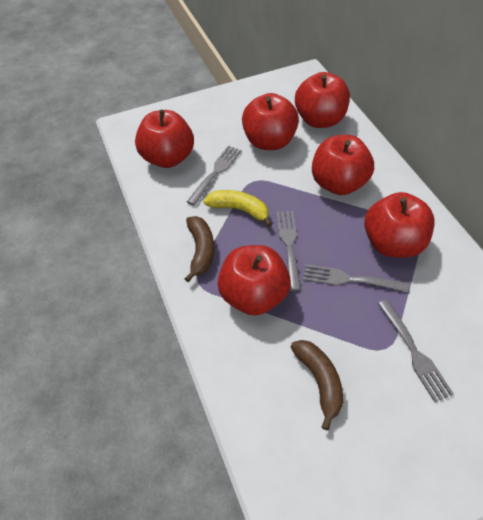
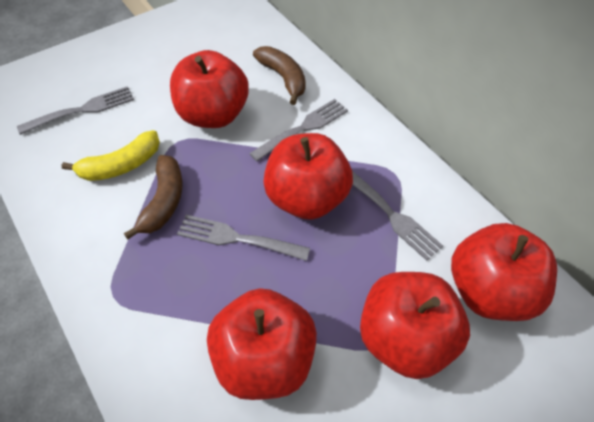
red apple: [135,110,194,168] [218,245,291,316] [242,93,299,150] [295,72,350,128] [312,135,374,195] [364,192,435,258] = 6 -> [170,50,249,128] [207,288,317,400] [263,133,353,220] [360,272,470,379] [451,223,557,321] = 5

